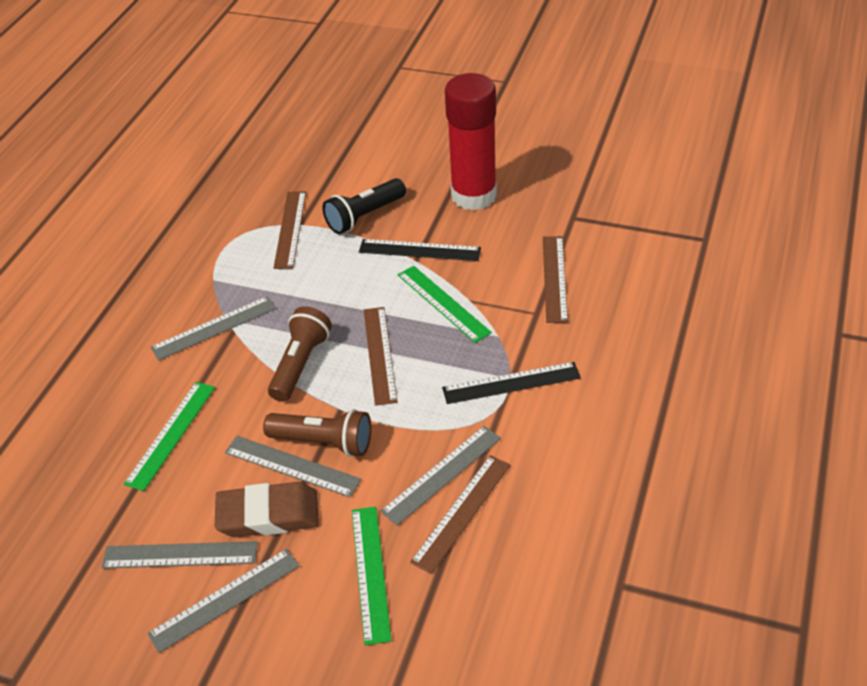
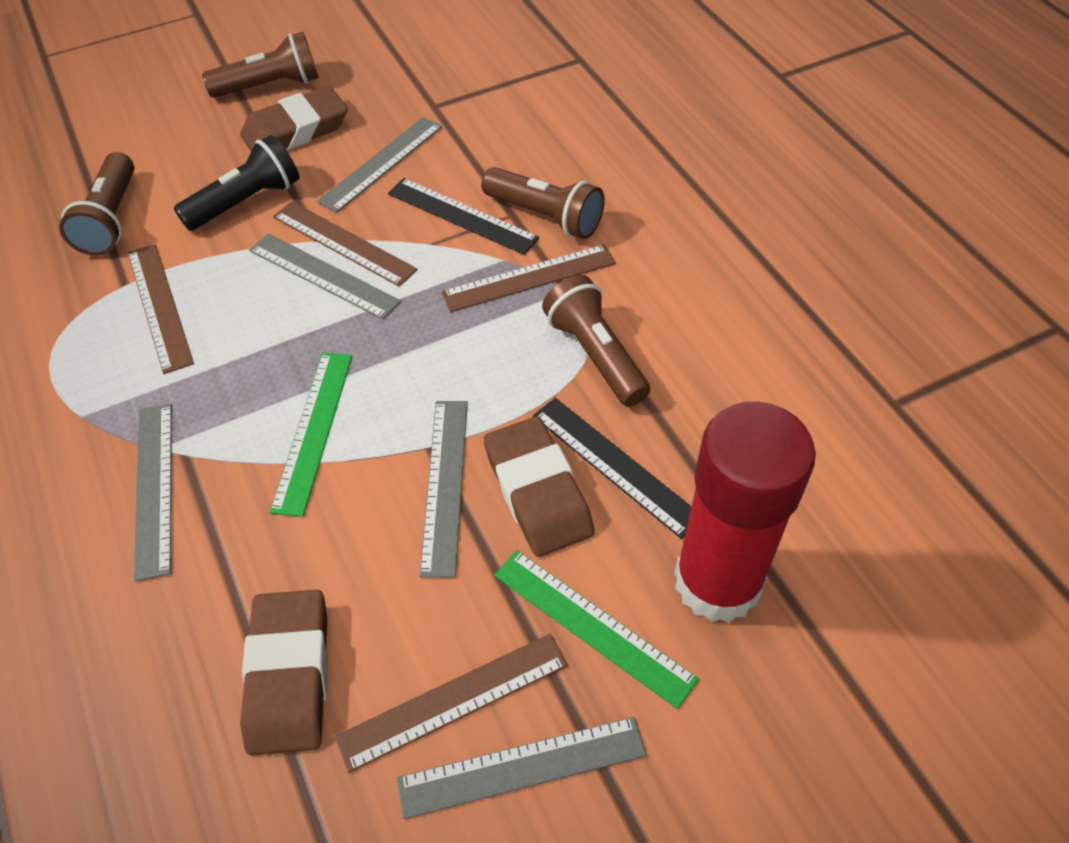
brown eraser: [215,482,319,537] = 1 -> [240,86,348,151] [240,590,328,755] [484,416,595,557] = 3
brown flashlight: [263,409,372,457] [268,306,332,402] = 2 -> [59,152,134,256] [202,32,319,98] [481,167,605,239] [542,275,650,407] = 4
green ruler: [124,382,215,491] [352,507,391,645] [398,266,492,343] = 3 -> [270,352,352,517] [494,550,699,709] = 2

